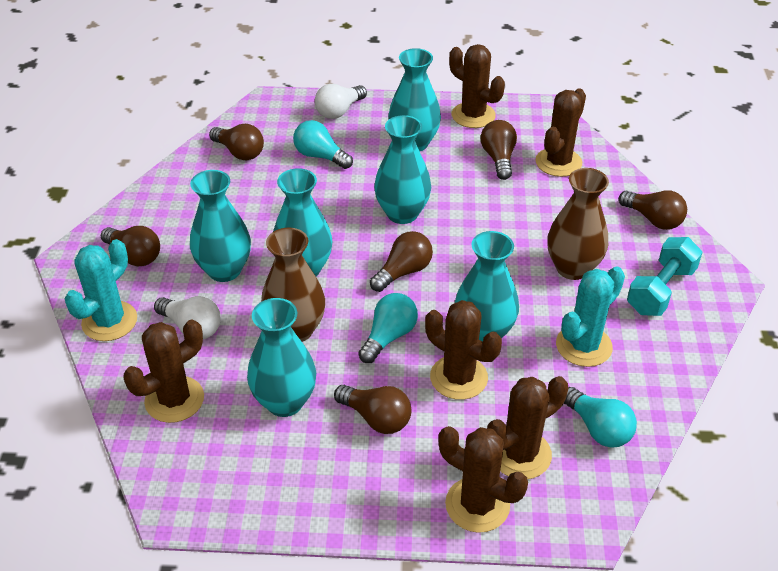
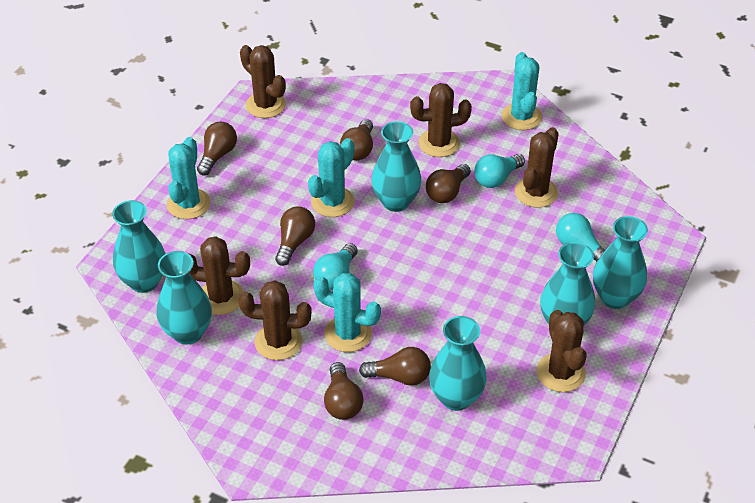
brown vase: [261,228,325,342] [547,168,609,280] = 2 -> none = 0
turquoise cactus: [65,239,137,341] [556,266,625,367] = 2 -> [167,137,210,219] [308,138,354,217] [313,273,381,352] [502,52,542,130] = 4
turquoise dumbbell: [627,237,703,316] = 1 -> none = 0
white light bulb: [154,296,221,339] [315,84,367,119] = 2 -> none = 0

